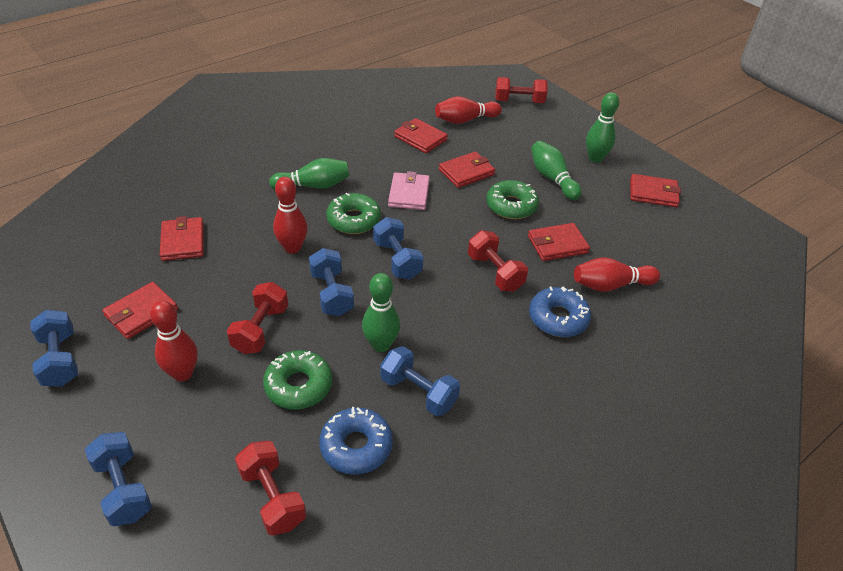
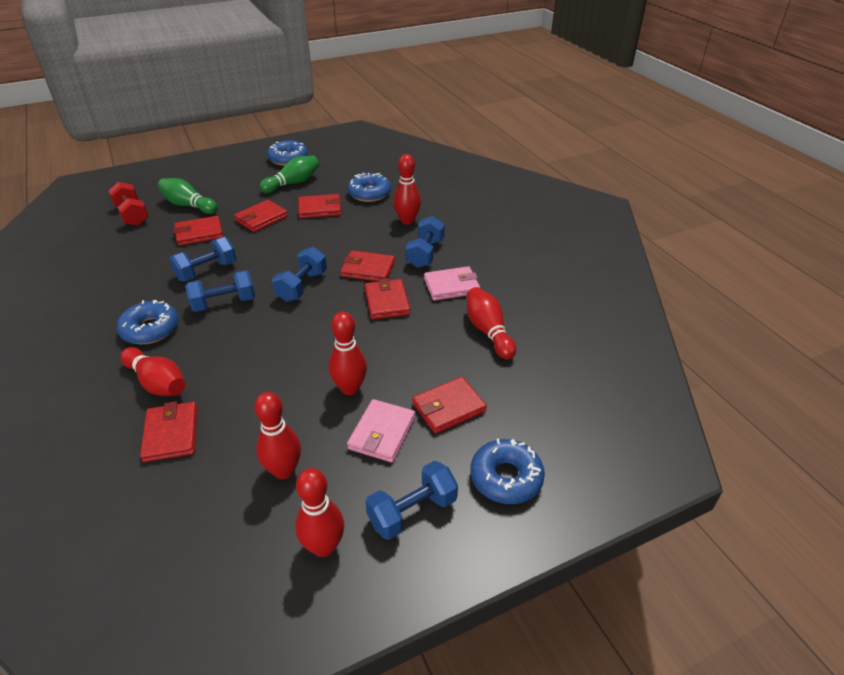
blue donut: [319,407,393,475] [529,286,591,337] = 2 -> [117,300,178,344] [267,140,308,166] [347,173,391,202] [471,439,545,504] = 4
green bowling pin: [269,158,349,189] [362,273,400,352] [531,141,582,200] [586,92,619,163] = 4 -> [158,178,218,214] [260,156,319,193] = 2
green donut: [263,350,332,410] [326,193,381,234] [486,180,539,219] = 3 -> none = 0
pink wallet: [388,171,430,210] = 1 -> [347,399,415,462] [424,266,480,301] = 2
red bowling pin: [150,300,198,381] [273,177,308,254] [435,96,502,124] [574,257,660,292] = 4 -> [120,347,185,396] [254,392,301,479] [295,468,344,557] [329,312,367,395] [394,154,421,225] [467,287,516,359] = 6
red dumbbell: [227,282,288,354] [235,441,306,536] [468,230,528,292] [495,77,548,103] = 4 -> [109,182,149,226] = 1
red wallet: [102,282,178,339] [160,216,204,261] [394,118,448,153] [439,151,495,188] [528,223,590,261] [630,174,681,207] = 6 -> [140,401,197,462] [173,216,223,246] [234,200,288,232] [298,194,341,218] [340,251,395,281] [365,278,410,319] [412,377,487,434] = 7

